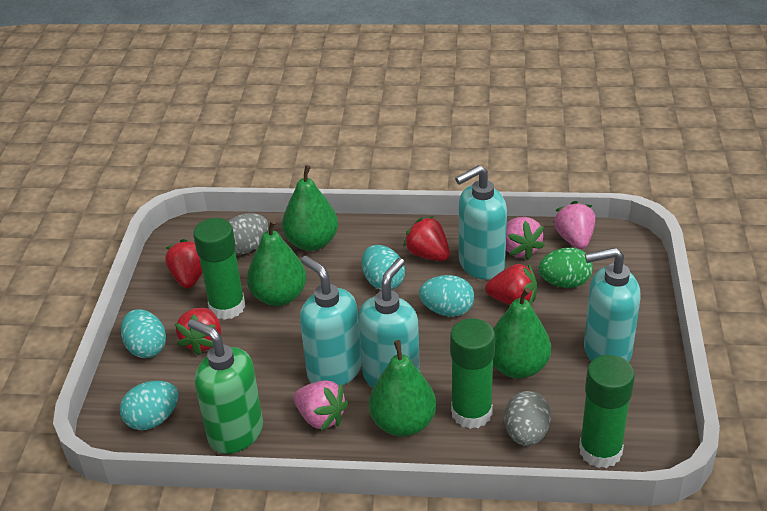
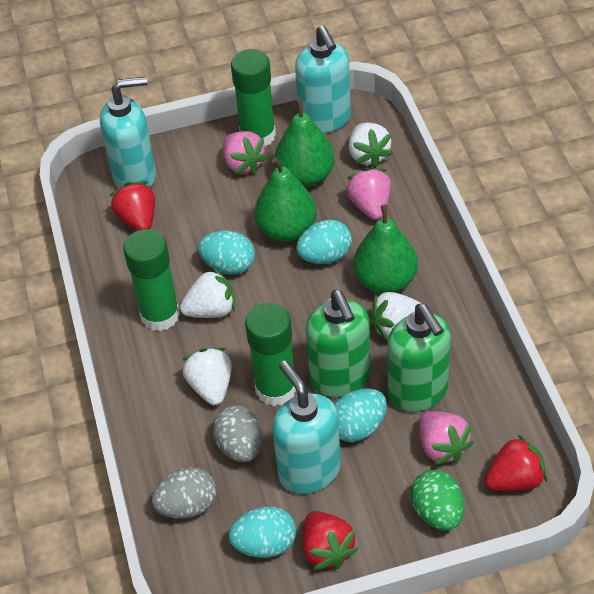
green pear: [247,220,307,306] [282,165,338,251] [369,340,436,437] [493,287,551,379] = 4 -> [254,158,316,242] [274,99,335,187] [353,205,418,294] = 3
green soap dispenser: [188,319,263,454] = 1 -> [306,290,371,397] [387,304,451,412] = 2
red strawberry: [165,239,202,288] [175,308,221,356] [403,216,450,261] [485,263,537,305] = 4 -> [110,181,155,231] [303,511,358,570] [485,434,547,491] = 3
turquoise soap dispenser: [300,256,362,386] [358,258,420,388] [455,165,507,280] [584,248,640,362] = 4 -> [100,76,156,188] [272,360,341,494] [295,25,351,133] = 3
white strawberry: none = 0 -> [180,268,235,318] [183,348,232,405] [349,123,393,168] [369,292,422,342] = 4

